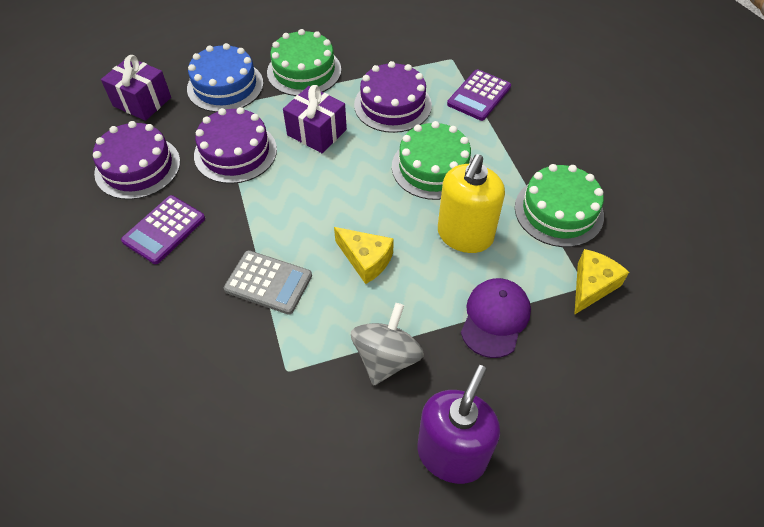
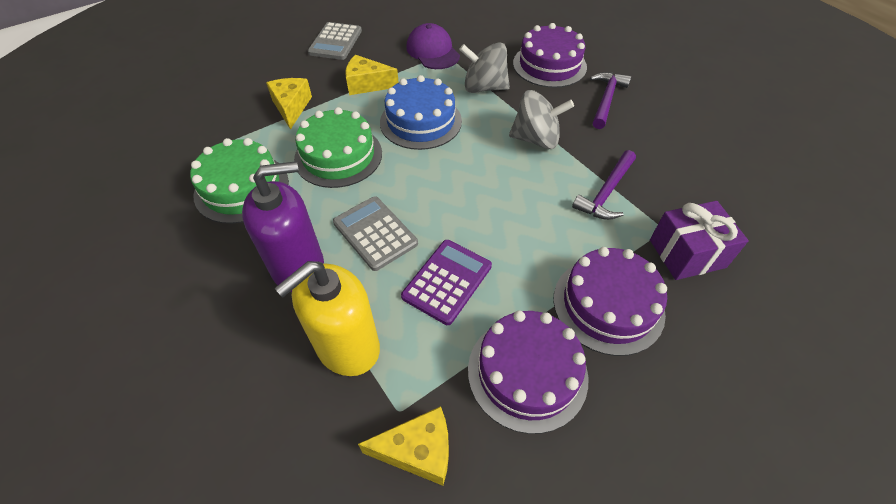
green cake: [267,29,341,96] [392,121,473,200] [515,164,604,247] = 3 -> [190,138,289,224] [294,107,382,188] = 2
grey calculator: [224,250,312,315] = 1 -> [308,22,362,60] [333,196,418,271] = 2
grey spinning top: [351,303,424,385] = 1 -> [459,42,510,93] [509,90,574,149] = 2
purple calculator: [121,195,205,264] [447,69,511,121] = 2 -> [401,240,492,325] = 1
purple gift: [101,55,171,121] [283,85,347,153] = 2 -> [650,201,749,280] = 1
purple hammer: none = 0 -> [572,150,636,220] [590,72,631,129] = 2
yellow cheese: [334,227,394,284] [574,249,629,315] = 2 -> [266,78,312,130] [345,55,399,95] [358,406,449,486] = 3

